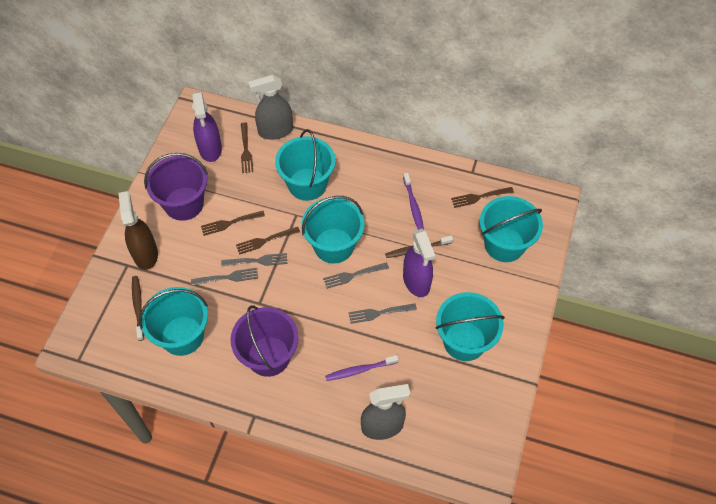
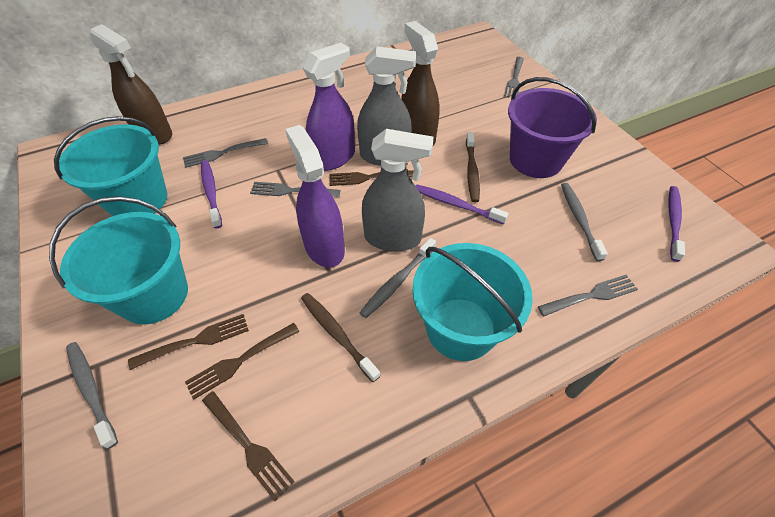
brown spray bottle: [118,191,158,270] = 1 -> [90,24,172,145] [401,21,440,146] = 2
grey toothbrush: none = 0 -> [66,342,118,449] [359,238,436,318] [561,183,608,261] = 3
purple bucket: [144,153,208,221] [231,306,299,377] = 2 -> [508,77,597,178] = 1
purple toothbrush: [325,355,399,381] [403,173,424,230] = 2 -> [201,160,222,228] [416,185,508,224] [668,186,685,262] = 3
turquoise bucket: [139,287,208,356] [275,129,336,201] [301,196,365,264] [436,292,505,361] [480,196,543,262] = 5 -> [49,196,188,325] [54,116,167,216] [412,243,533,361] = 3

